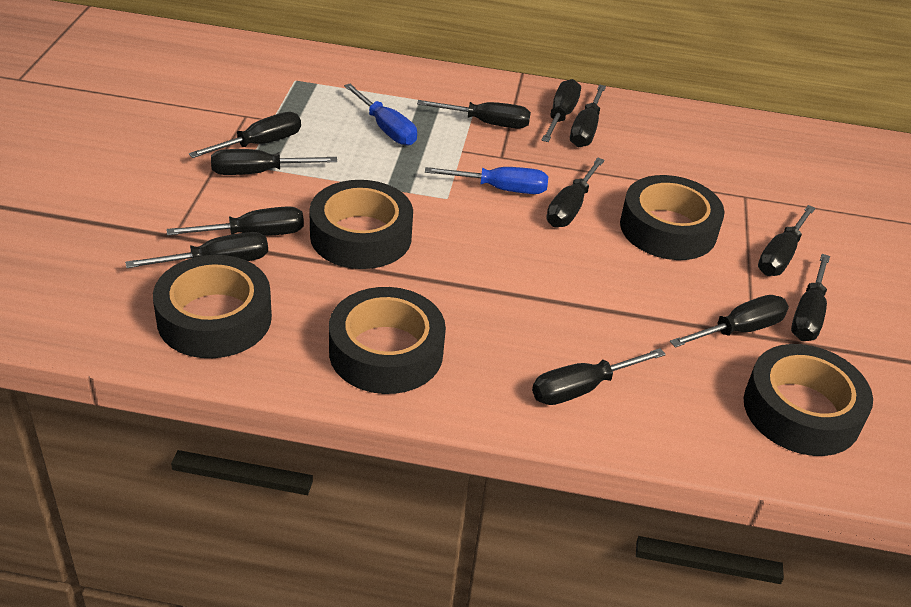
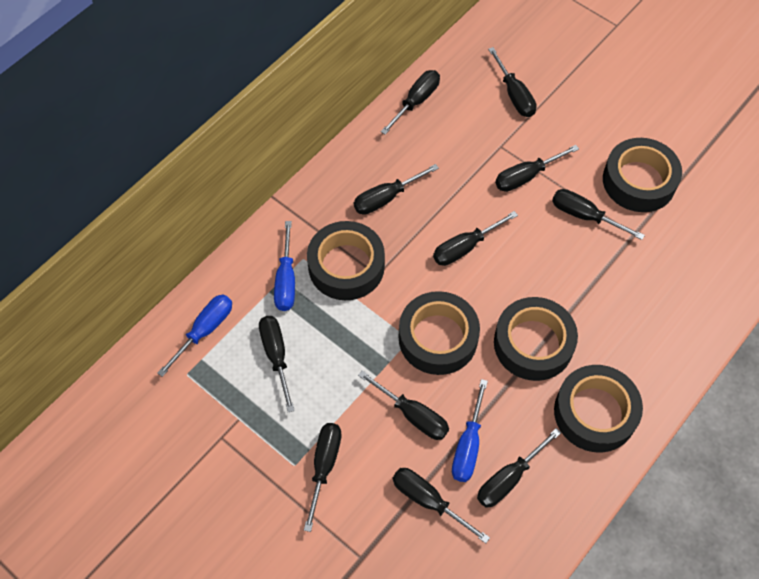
black screwdriver: [125,232,268,268] [166,206,304,236] [189,112,301,158] [211,149,337,175] [417,100,531,129] [532,348,666,405] [541,79,581,142] [546,158,605,228] [570,84,606,147] [670,295,789,348] [758,205,815,276] [791,254,830,341] = 12 -> [259,316,295,412] [304,423,341,532] [354,164,439,215] [358,370,449,440] [381,70,440,135] [393,468,490,543] [433,211,518,266] [477,428,561,508] [488,47,536,117] [495,145,579,192] [552,189,645,240] = 11
blue screwdriver: [344,84,417,146] [425,167,548,194] = 2 -> [157,295,232,377] [274,221,295,311] [452,379,488,482] = 3

